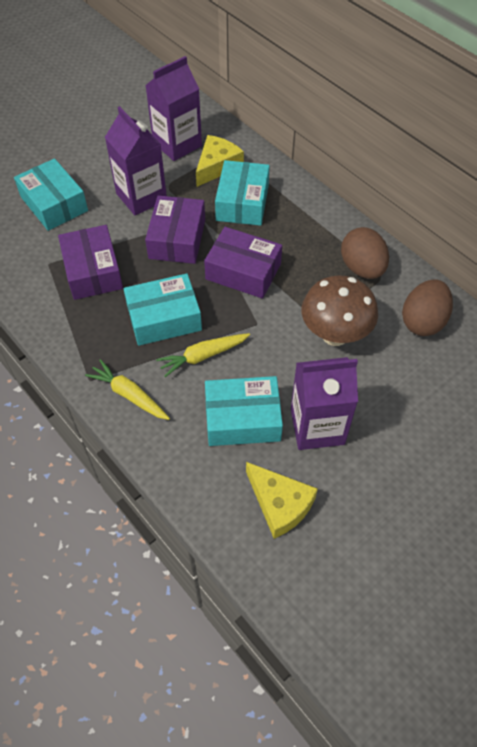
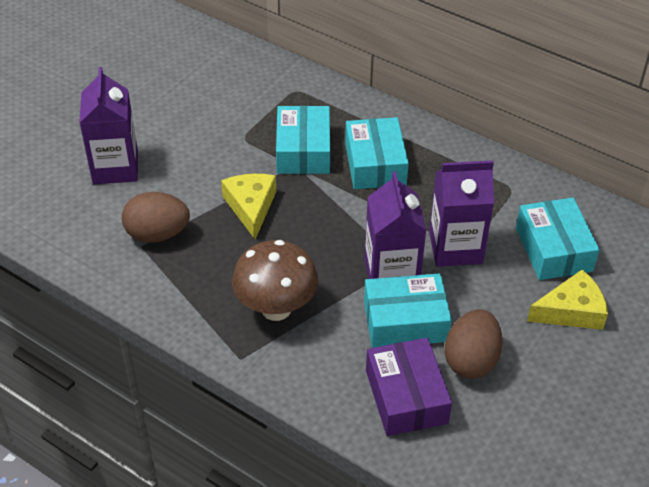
purple box: [58,225,123,300] [145,195,205,264] [204,227,282,298] = 3 -> [366,338,452,436] = 1
yellow carrot: [85,359,170,420] [156,333,250,377] = 2 -> none = 0

